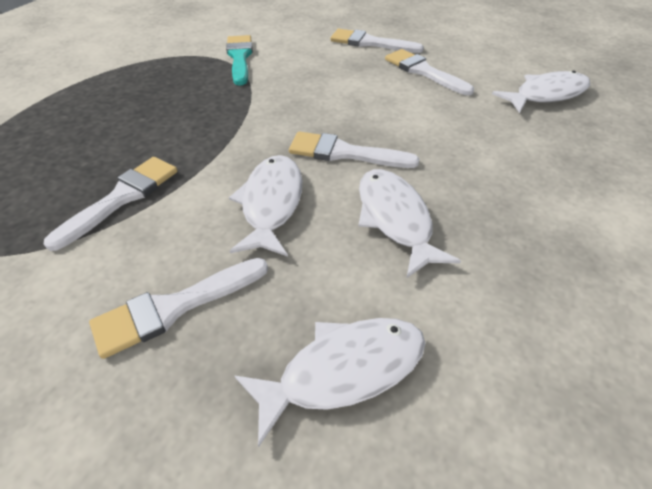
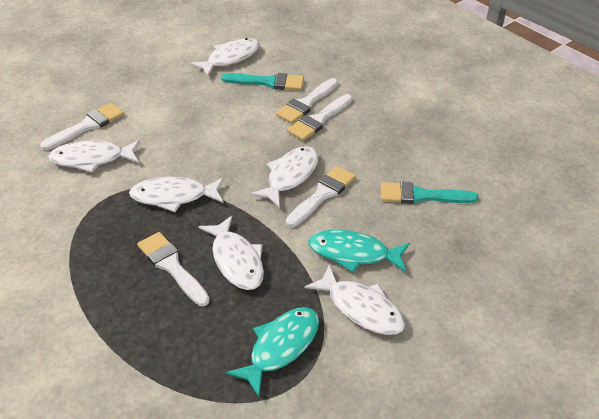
turquoise brush: [226,35,253,86] = 1 -> [221,73,304,90] [381,182,478,204] = 2
turquoise fish: none = 0 -> [226,307,319,397] [308,230,409,272] = 2
white fish: [229,155,302,257] [235,318,425,447] [358,169,461,278] [492,70,590,113] = 4 -> [48,140,140,173] [129,177,224,212] [190,38,260,77] [198,216,264,290] [250,146,319,208] [305,265,405,335] = 6

